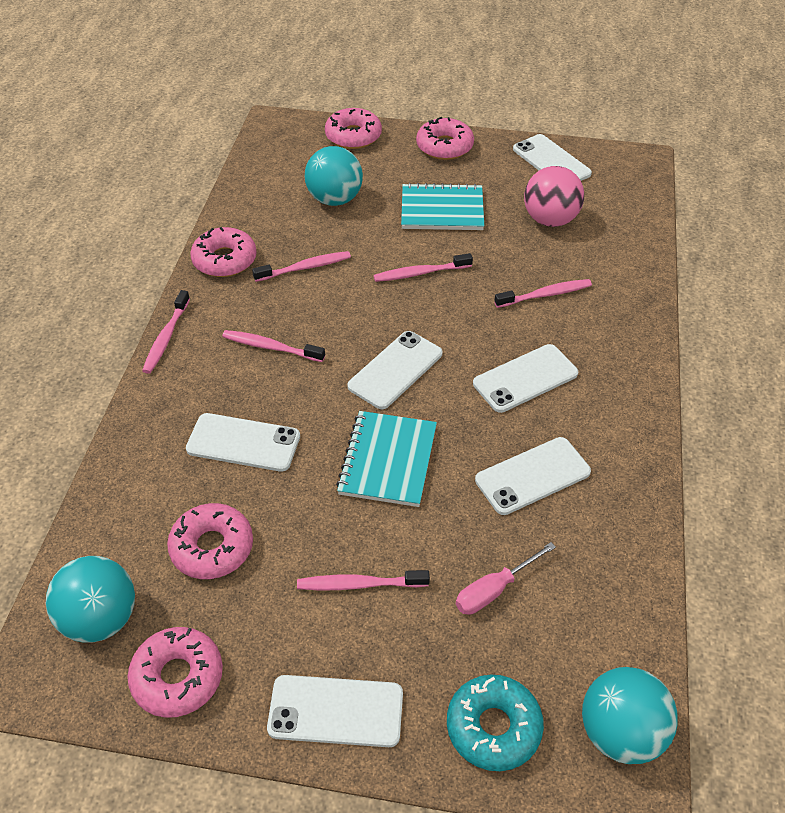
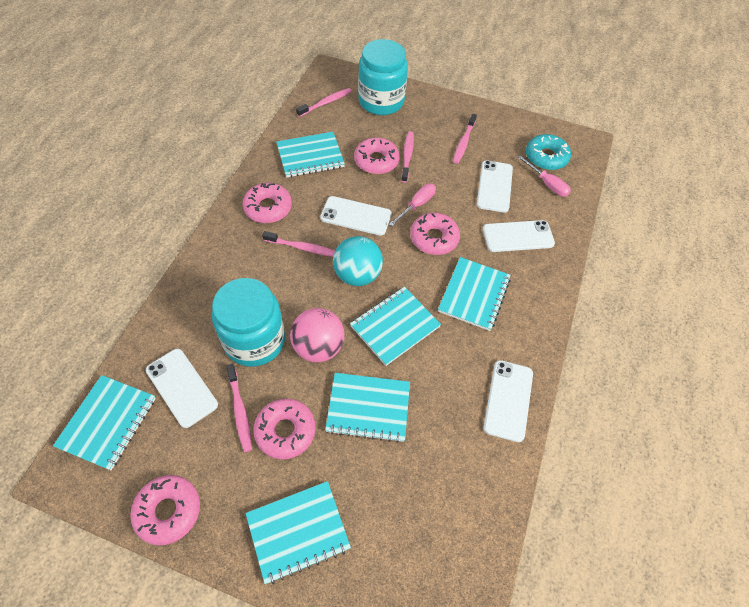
pink screwdriver: [456,542,556,615] = 1 -> [389,184,436,226] [518,155,571,197] = 2
pink toothbrush: [142,290,190,374] [222,330,325,362] [252,251,351,282] [297,570,430,590] [373,253,473,282] [494,279,592,308] = 6 -> [226,364,252,452] [262,231,335,257] [296,88,352,117] [401,131,414,183] [453,114,477,164] = 5
turquoise ball: [46,556,135,643] [305,146,363,206] [582,667,678,764] = 3 -> [333,236,383,286] = 1
turquoise jar: none = 0 -> [212,278,285,367] [358,39,408,115] = 2
turquoise notebook: [336,411,437,507] [401,183,484,230] = 2 -> [53,375,156,470] [246,481,351,584] [276,132,345,178] [325,373,410,443] [350,287,441,366] [438,257,511,331] = 6
white phone: [186,413,300,472] [267,675,403,747] [347,331,443,409] [473,344,578,413] [475,437,591,515] [513,134,592,181] = 6 -> [146,349,218,428] [320,196,392,236] [477,160,513,213] [483,220,555,252] [484,360,533,442] = 5

